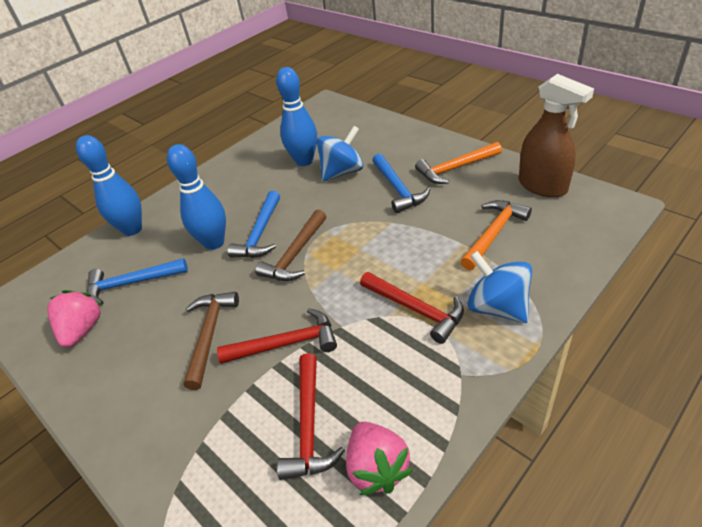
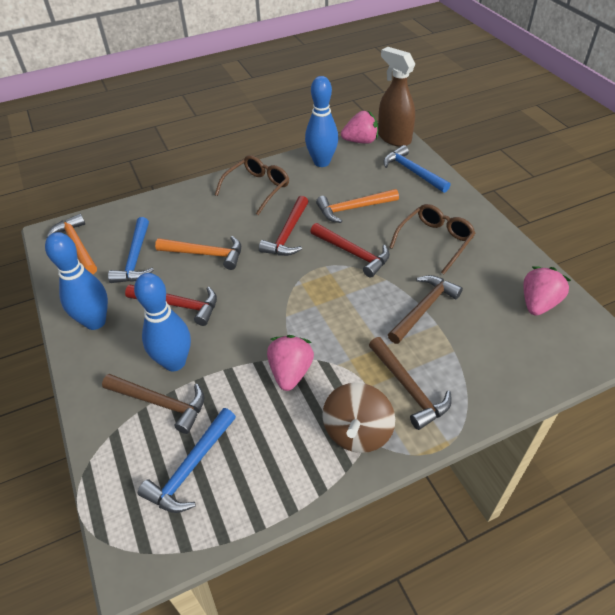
blue spinning top: [317,126,363,182] [467,251,532,323] = 2 -> none = 0
brown glasses: none = 0 -> [215,155,289,215] [389,204,476,274] = 2
brown hammer: [183,292,239,390] [255,210,326,281] = 2 -> [102,374,204,434] [369,337,452,430] [388,275,463,344] = 3
brown spinning top: none = 0 -> [322,382,395,453] = 1
orange hammer: [415,142,502,184] [460,200,532,270] = 2 -> [46,214,97,274] [155,236,241,270] [316,189,399,223] = 3
pink strawberry: [47,290,103,348] [346,422,413,495] = 2 -> [267,335,314,391] [341,111,378,144] [524,266,571,316] = 3

